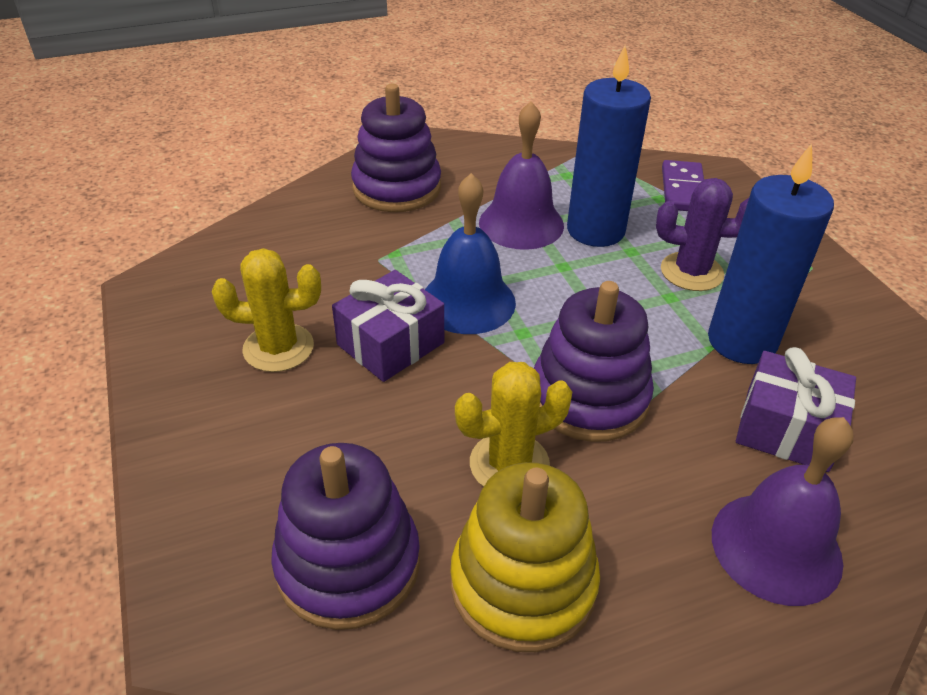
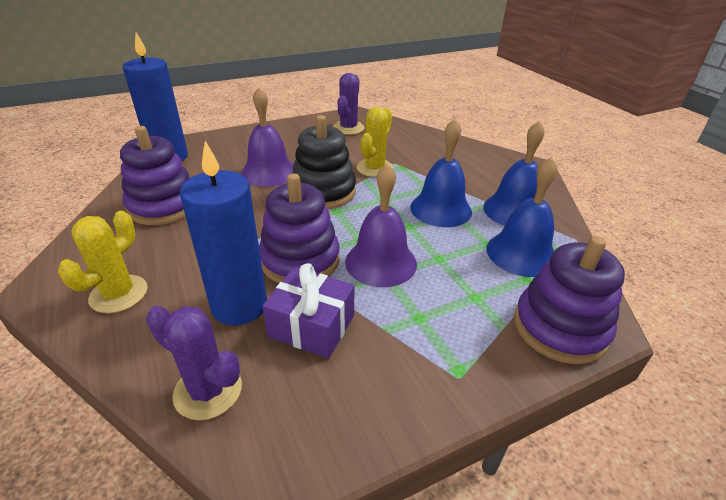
black stacking toy: none = 0 -> [293,115,356,209] = 1
blue bell: [425,173,516,334] = 1 -> [410,119,472,227] [483,121,545,226] [486,157,558,277] = 3
purple cactus: [656,178,749,291] = 1 -> [146,306,242,420] [333,73,365,135] = 2
purple domino: [662,160,704,211] = 1 -> none = 0
purple gift: [332,270,444,382] [736,347,856,472] = 2 -> [262,263,355,358] = 1
yellow stacking toy: [450,462,600,652] = 1 -> none = 0

